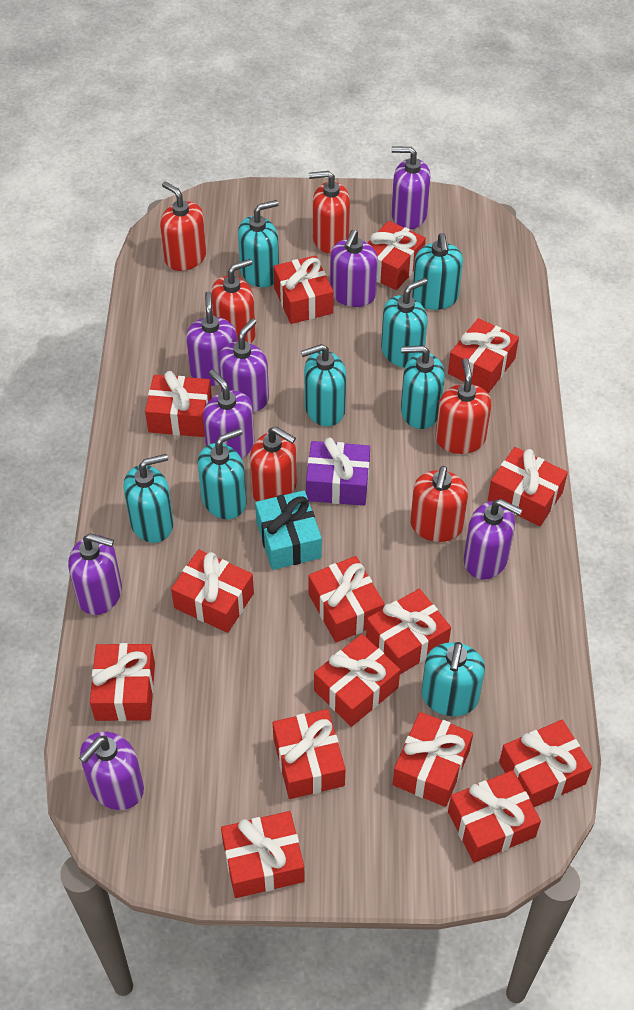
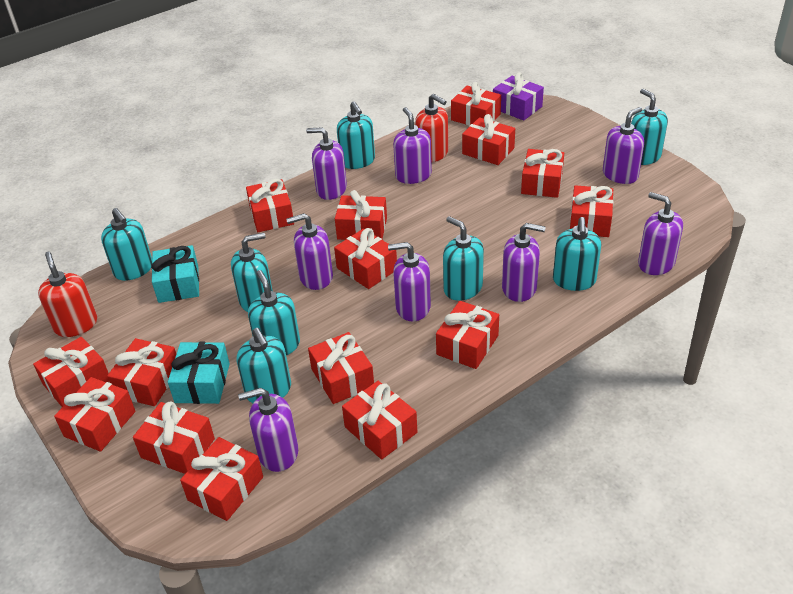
red soap dispenser: [160,181,207,271] [211,259,256,343] [250,426,297,501] [309,171,350,254] [410,466,468,542] [435,358,491,454] = 6 -> [38,252,97,337] [415,94,448,162] = 2
turquoise gift: [255,490,322,570] = 1 -> [151,245,199,303] [168,342,230,404] = 2

